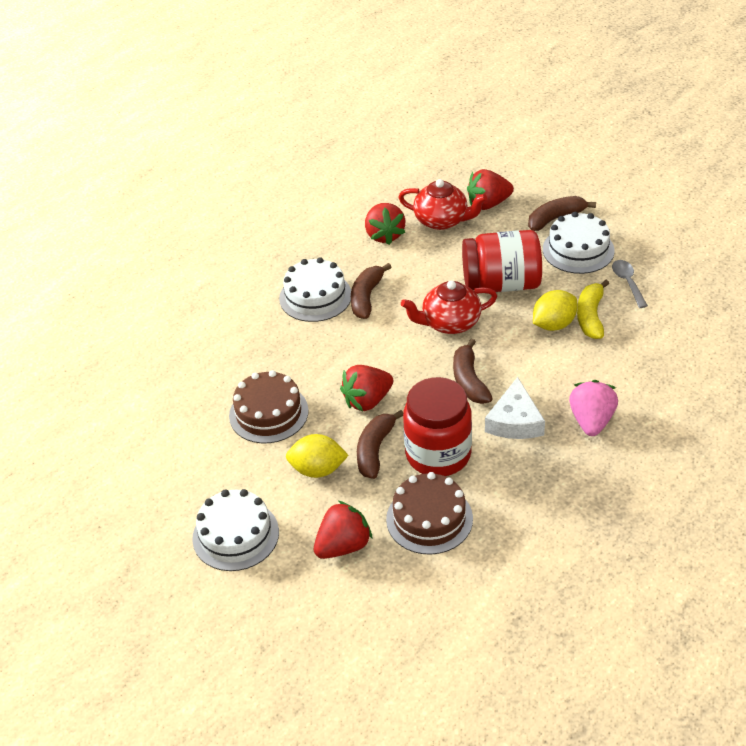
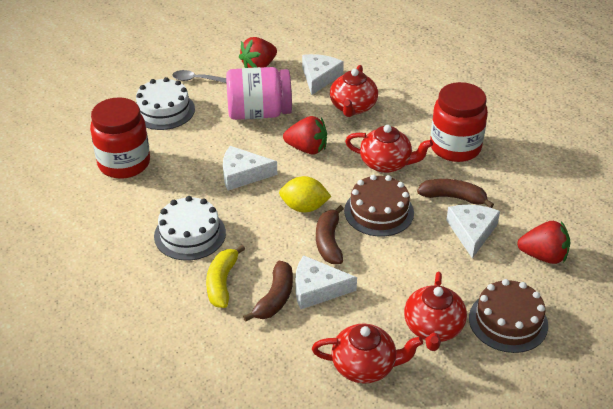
brown banana: [351,263,391,319] [357,410,403,479] [453,339,493,404] [528,196,596,231] = 4 -> [243,261,293,322] [316,205,344,264] [417,179,494,208] = 3
pink jar: none = 0 -> [226,67,292,120] = 1
pink strawberry: [569,380,618,436] = 1 -> none = 0
red strawberry: [314,501,373,559] [340,365,393,411] [365,203,406,245] [467,169,514,210] = 4 -> [239,37,277,68] [283,116,327,155] [517,221,570,264] = 3
red teapot: [398,179,487,230] [401,280,497,334] = 2 -> [312,324,423,384] [330,65,378,117] [345,125,433,173] [404,272,467,351] = 4
white cake: [192,489,279,571] [279,257,351,322] [543,212,615,274] = 3 -> [136,77,195,130] [154,196,226,261] = 2
white cheese: [485,377,545,439] = 1 -> [223,146,277,191] [295,255,357,309] [302,54,344,95] [446,205,500,259] = 4
yellow lemon: [286,434,349,478] [533,290,577,331] = 2 -> [279,176,331,212] = 1

